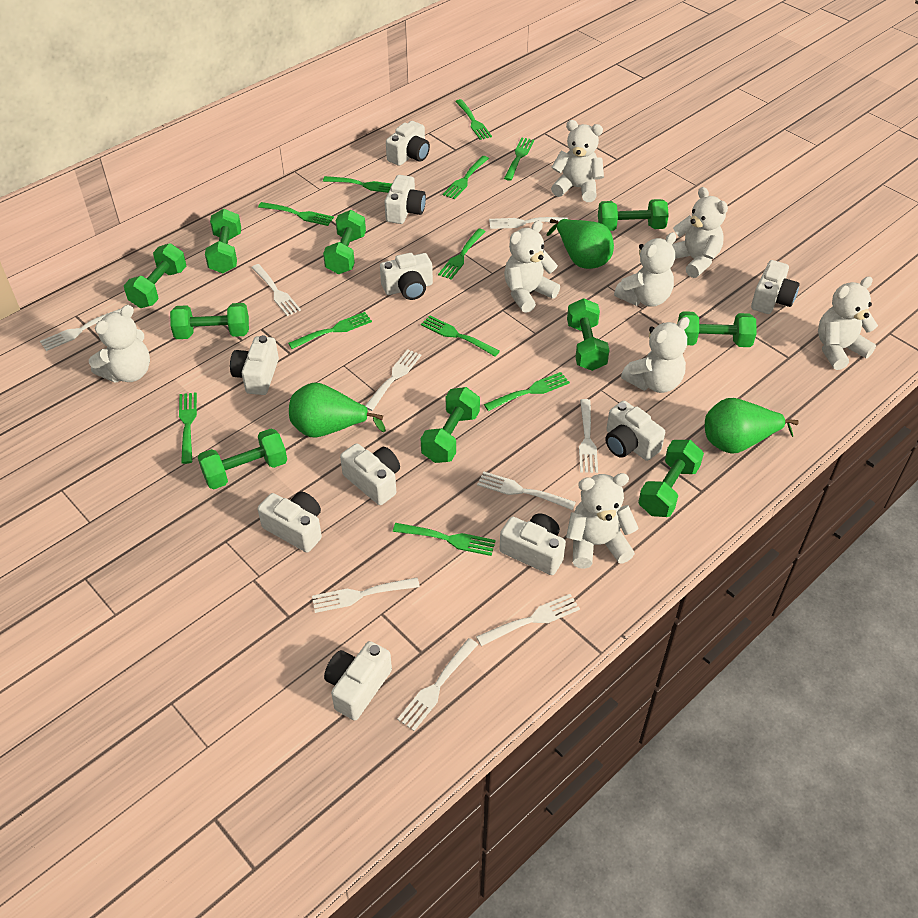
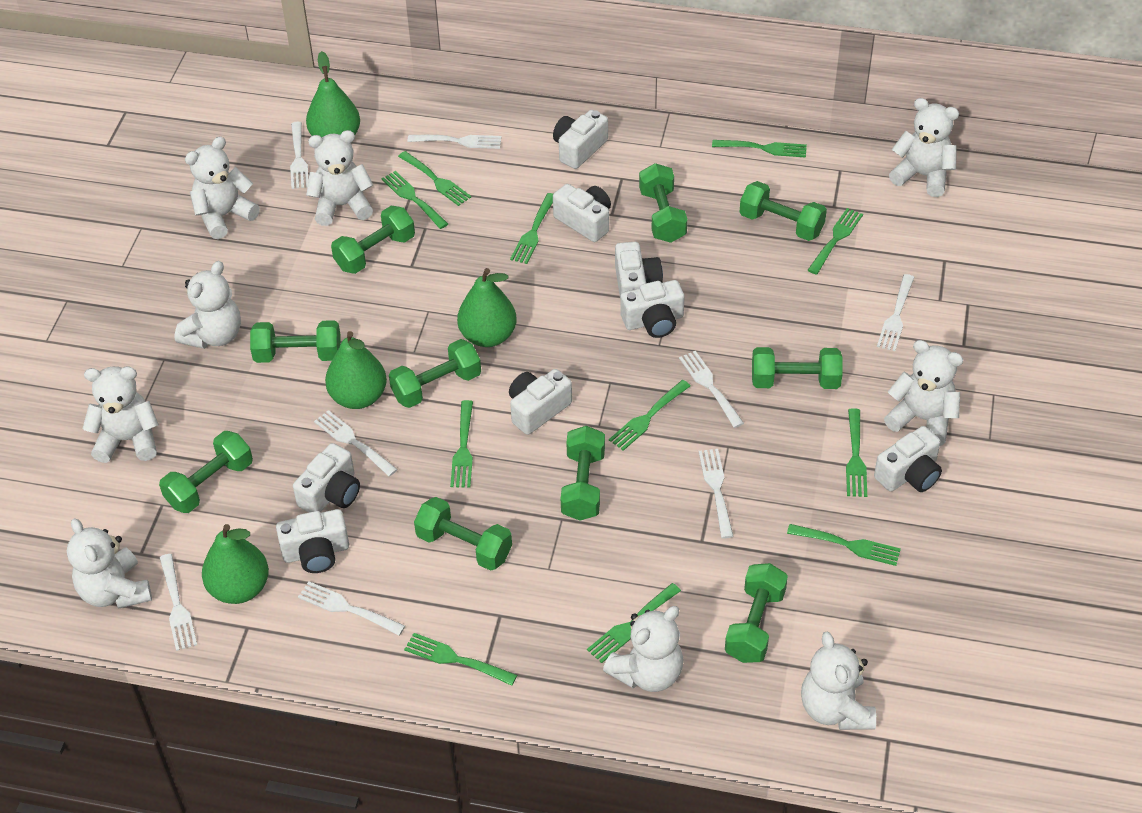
green pear: [289,383,386,437] [546,219,614,269] [705,398,799,454] = 3 -> [202,524,269,604] [306,51,360,137] [325,331,387,409] [457,268,517,347] = 4
white camera: [230,335,279,395] [258,492,322,553] [324,641,392,720] [340,443,400,505] [380,253,433,300] [385,175,426,224] [386,121,430,166] [499,513,566,575] [605,401,665,461] [751,260,800,314] = 10 -> [276,509,349,573] [293,443,360,512] [509,369,572,435] [553,110,608,169] [553,184,611,242] [615,242,663,301] [621,280,684,338] [874,426,942,492] = 8
white fork: [40,308,122,351] [251,264,301,316] [312,578,420,613] [365,349,422,411] [397,638,478,731] [476,594,580,646] [477,471,576,510] [489,217,568,229] [579,399,598,473] = 9 -> [160,554,197,651] [290,122,309,189] [298,581,405,636] [314,410,398,477] [407,135,502,149] [679,351,744,428] [699,449,734,538] [877,274,914,351] = 8
white teddy bear: [89,305,150,383] [504,221,560,313] [551,120,604,202] [566,473,639,569] [614,232,676,307] [621,317,690,393] [672,187,728,278] [818,276,878,370] = 8 -> [67,518,152,609] [83,366,159,463] [174,261,241,349] [185,136,260,239] [306,130,373,226] [603,606,683,692] [801,632,876,730] [884,340,963,446] [889,98,959,197] = 9

